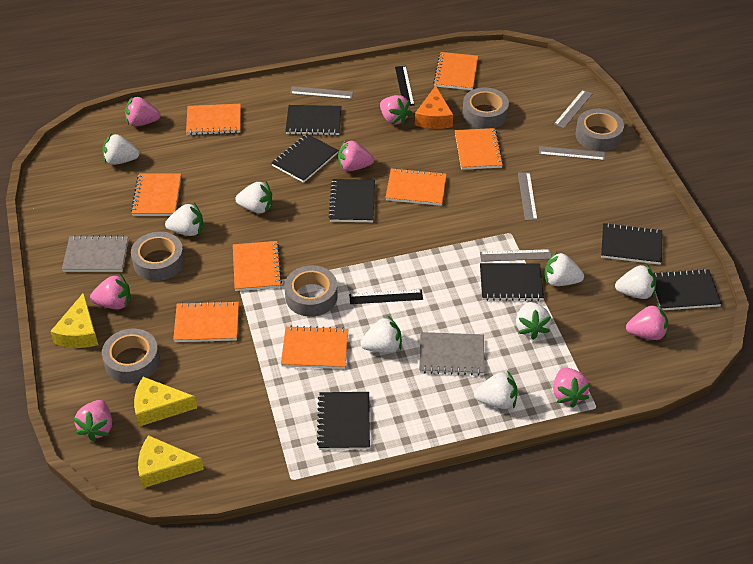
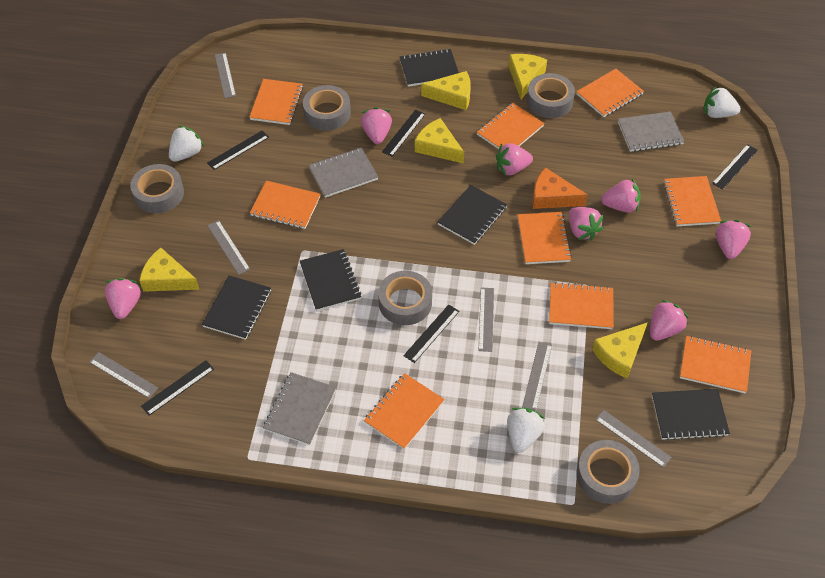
black notebook: [272,134,339,183] [285,105,341,135] [317,392,370,450] [328,179,375,222] [480,263,544,301] [601,223,662,265] [653,269,722,310] = 7 -> [202,275,271,340] [300,249,361,311] [400,49,459,87] [438,185,507,245] [652,389,730,441] = 5
black ruler: [349,289,423,304] [395,66,414,106] = 2 -> [141,360,214,416] [207,131,269,170] [382,110,425,157] [403,305,459,363] [712,144,758,190] = 5
grey notebook: [62,235,129,272] [419,332,484,376] = 2 -> [263,372,336,445] [309,148,378,198] [618,111,684,152] = 3
grey ruler: [290,86,353,99] [480,249,551,262] [518,172,538,220] [539,146,605,161] [554,90,592,128] = 5 -> [89,352,158,398] [207,220,250,275] [215,53,236,98] [479,287,494,352] [522,342,552,411] [595,410,672,468] = 6
orange notebook: [131,173,181,216] [173,301,239,342] [186,104,241,135] [233,241,282,291] [281,326,349,369] [385,168,447,206] [433,52,478,90] [455,128,504,170] = 8 -> [249,79,303,125] [250,181,321,229] [364,373,445,449] [477,103,545,149] [518,212,572,264] [549,282,614,329] [576,69,644,117] [663,176,721,226] [680,336,751,393] = 9
white strawberry: [102,133,140,165] [165,203,203,236] [235,182,272,213] [360,316,402,353] [474,371,518,409] [516,302,551,340] [545,251,584,286] [615,264,656,299] = 8 -> [169,126,204,162] [507,408,545,453] [704,86,741,118] = 3
yellow cheese: [50,292,98,348] [134,377,197,427] [138,435,204,488] = 3 -> [139,248,200,292] [415,118,464,164] [421,71,471,110] [509,54,547,99] [592,322,648,378] = 5

